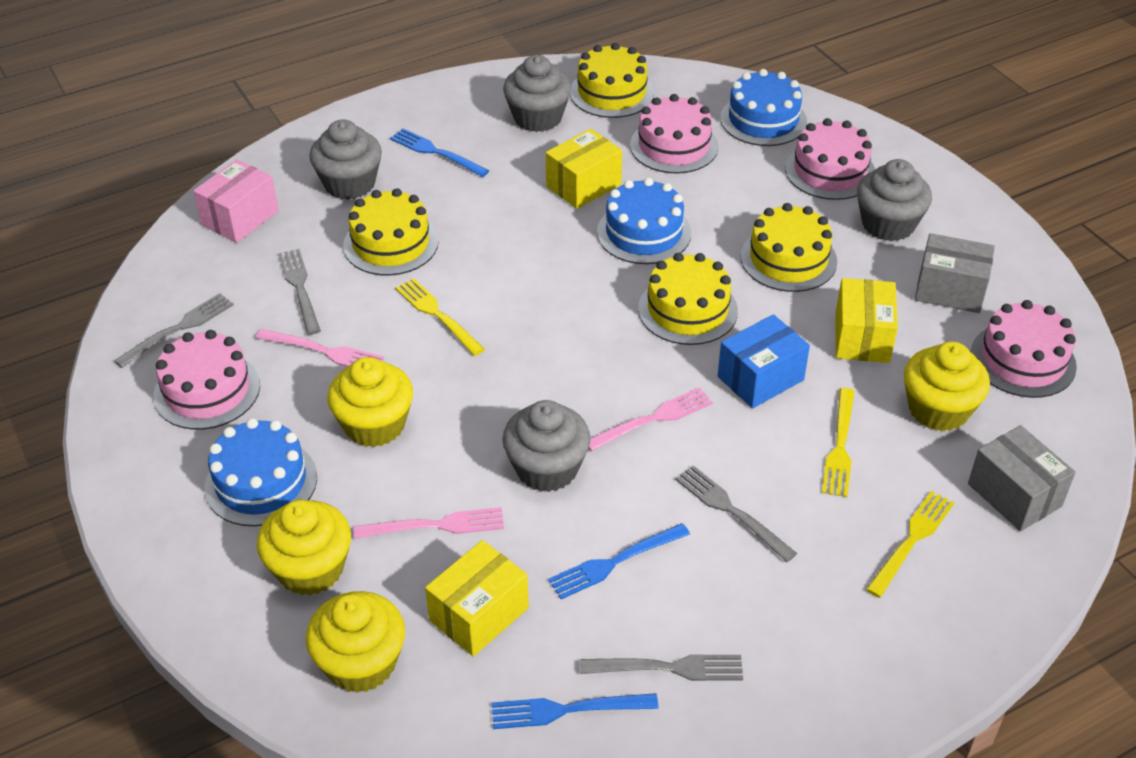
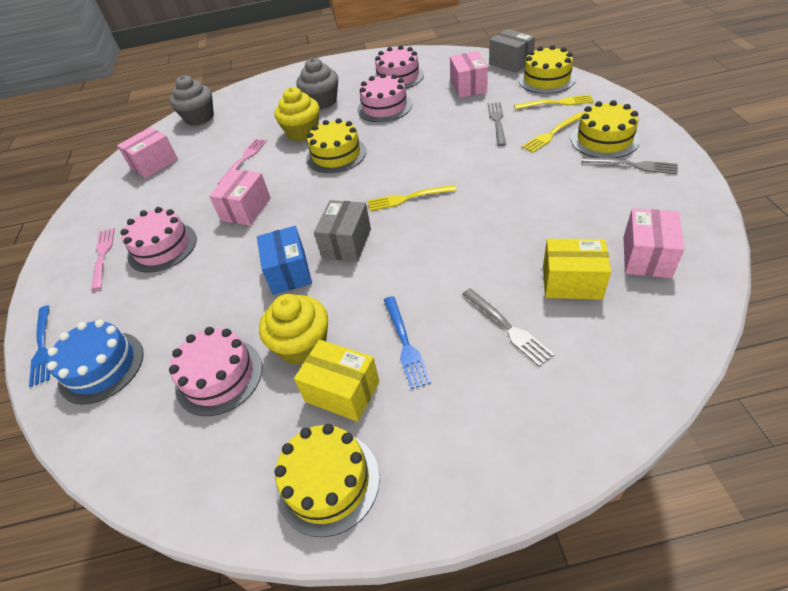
blue cake: [204,418,317,526] [597,178,691,264] [720,69,807,146] = 3 -> [47,319,144,405] = 1
blue fork: [390,128,489,177] [492,693,658,729] [548,523,690,599] = 3 -> [29,305,50,387] [384,296,431,389] = 2
grey cupcake: [309,119,382,200] [502,400,591,492] [503,55,571,132] [857,159,932,241] = 4 -> [170,75,214,126] [296,58,338,109] = 2
grey fork: [114,293,234,368] [278,249,321,335] [580,655,743,681] [675,465,797,562] = 4 -> [462,288,555,367] [488,102,506,146] [581,157,678,174] = 3
pink box: [193,159,279,243] = 1 -> [117,127,178,178] [209,169,271,226] [450,51,488,98] [623,208,684,278] = 4
pink fork: [256,329,384,367] [353,507,504,539] [589,387,713,451] = 3 -> [91,228,115,291] [218,139,267,184] = 2
yellow box: [425,540,529,656] [546,129,622,209] [835,278,898,363] = 3 -> [294,340,379,422] [543,239,611,300] = 2
yellow cupcake: [257,500,351,596] [306,591,405,693] [327,357,413,447] [904,342,990,431] = 4 -> [259,294,328,365] [274,87,319,141] = 2

